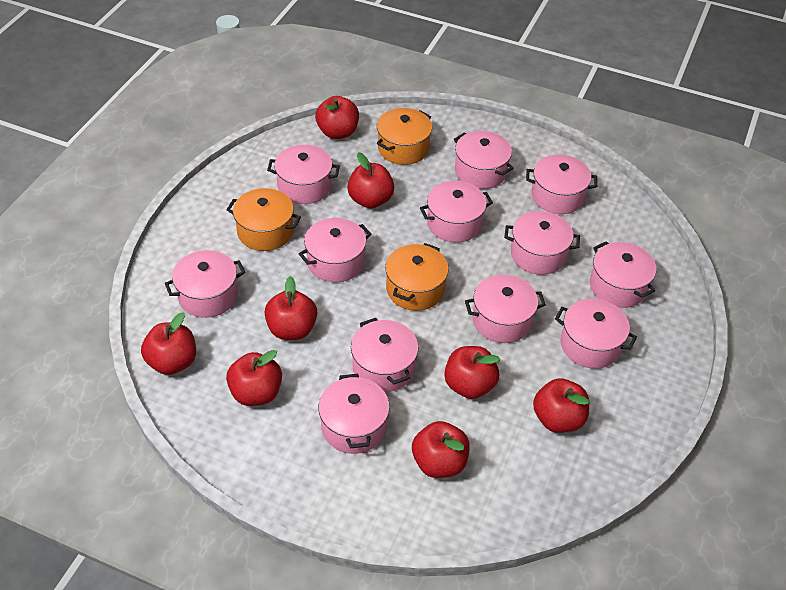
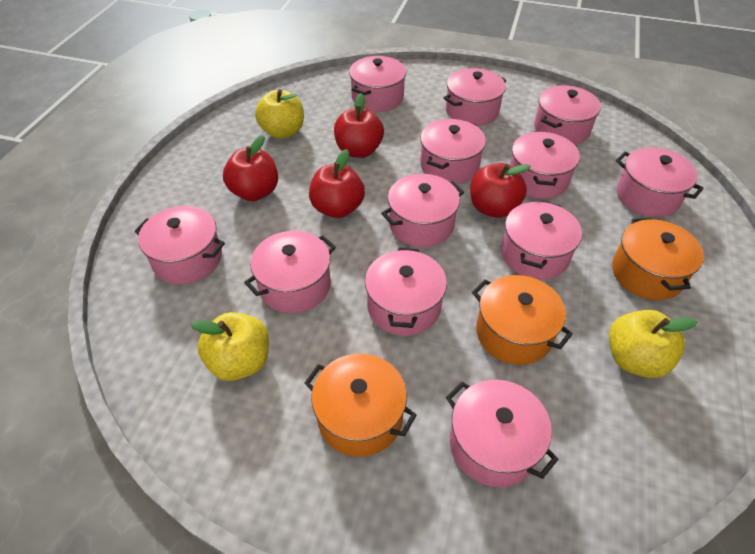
red apple: [141,313,196,375] [226,350,282,406] [264,276,317,340] [315,96,359,139] [347,152,394,209] [412,421,470,478] [444,346,500,399] [533,378,589,433] = 8 -> [223,135,278,201] [309,149,365,218] [334,93,384,158] [470,163,531,218] = 4
yellow apple: none = 0 -> [191,312,269,381] [255,89,304,139] [609,310,697,378] = 3

